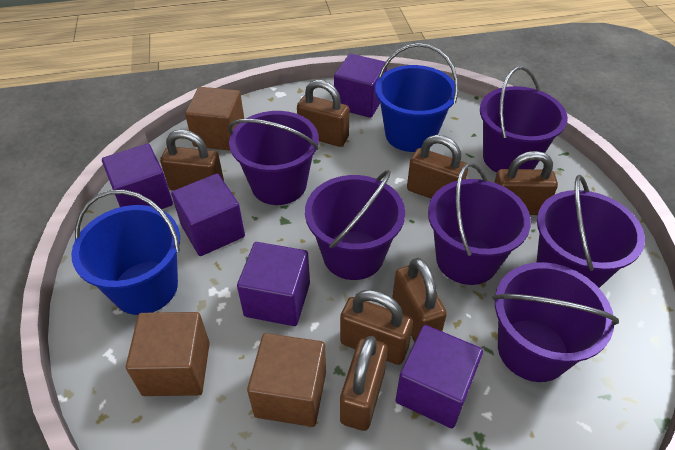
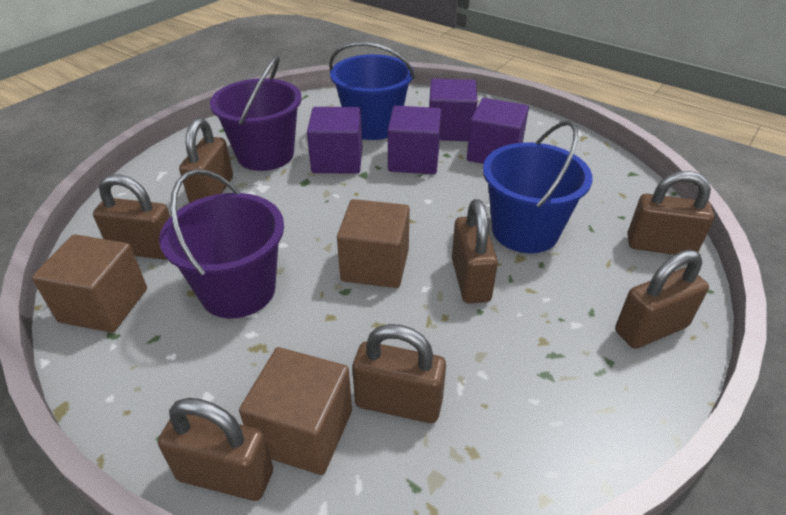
purple bucket: [228,111,319,205] [305,170,405,280] [428,163,531,285] [480,66,568,173] [492,262,619,382] [536,175,645,288] = 6 -> [159,169,284,318] [210,55,302,171] = 2
purple cube: [102,143,173,209] [171,174,245,256] [237,242,310,326] [334,54,387,118] [395,325,483,428] = 5 -> [307,107,362,174] [388,106,441,174] [429,78,477,141] [467,98,529,164] = 4

